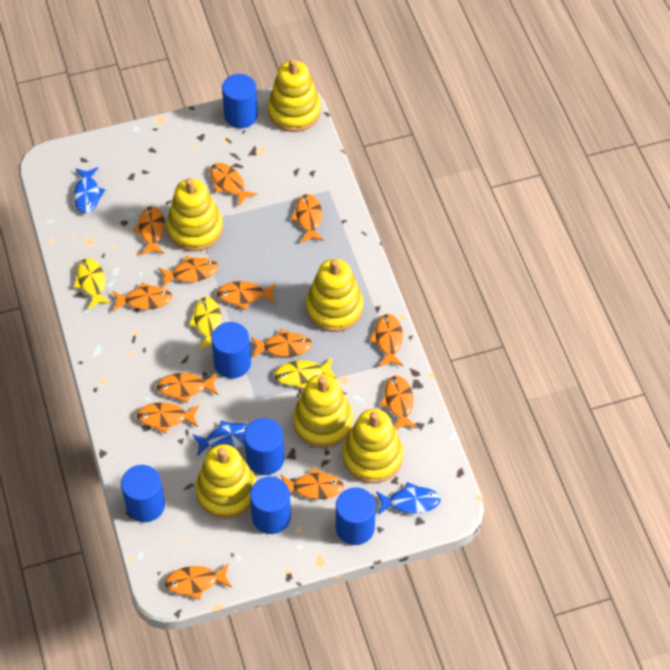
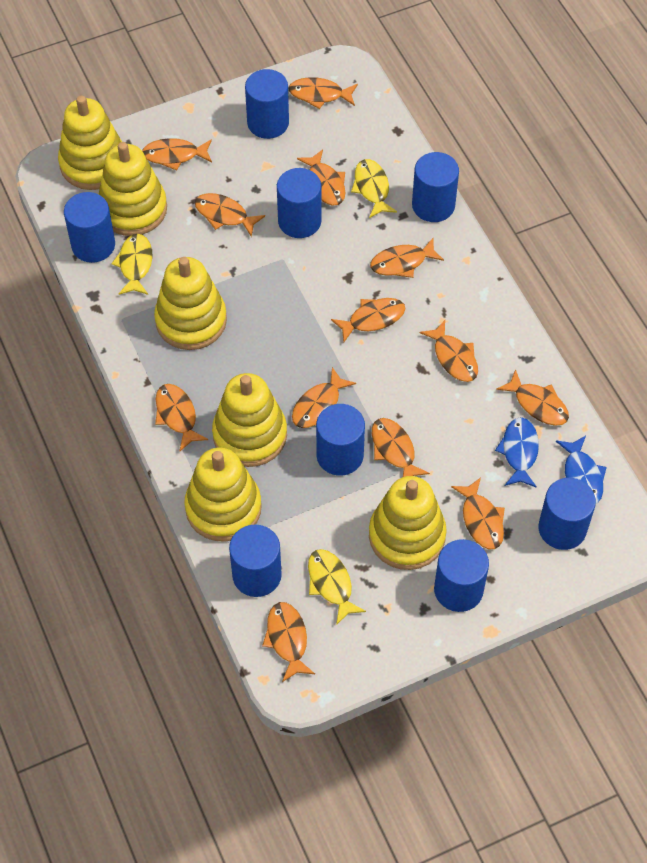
blue cylinder: [121,465,165,522] [211,322,251,379] [222,74,258,128] [244,418,285,475] [250,477,291,534] [336,487,376,545] = 6 -> [64,192,115,263] [229,524,282,597] [245,69,289,139] [277,168,321,238] [316,404,365,476] [412,152,459,222] [434,539,489,612] [538,478,596,550] = 8
blue fish: [73,167,105,213] [192,421,248,456] [376,482,441,515] = 3 -> [495,417,539,488] [556,436,607,504] = 2

